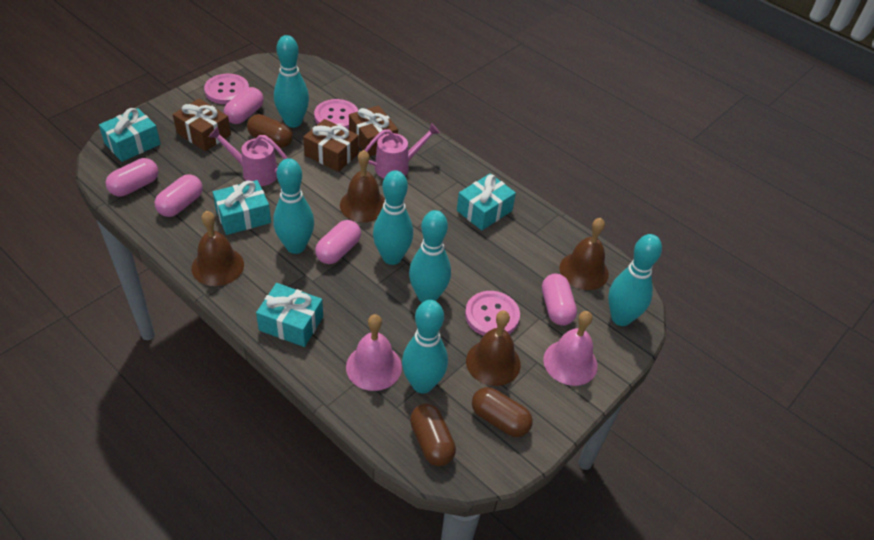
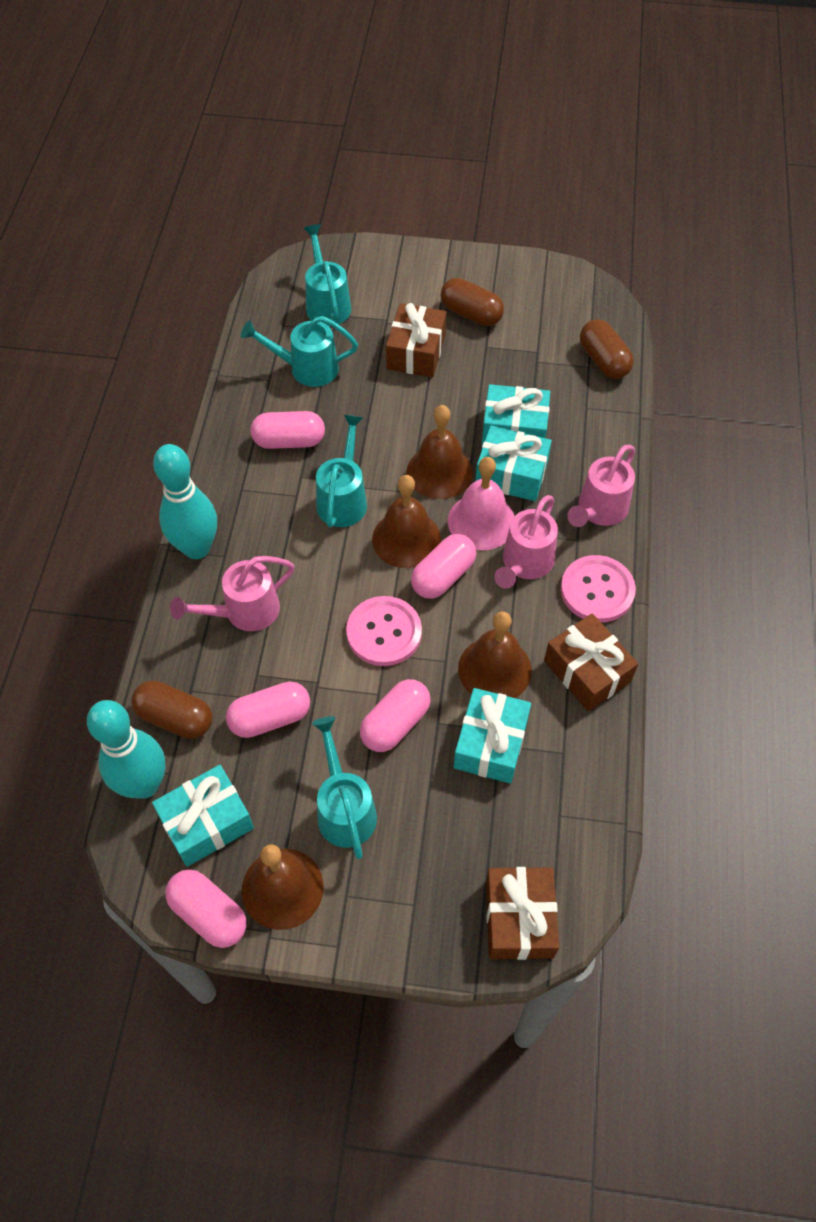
pink bell: [346,314,402,391] [543,311,598,386] = 2 -> [448,457,514,550] = 1
pink button: [204,74,249,104] [314,99,358,129] [465,291,520,336] = 3 -> [346,596,422,666] [561,555,636,622] = 2
pink watering can: [208,126,287,186] [365,123,440,178] = 2 -> [170,556,295,631] [494,495,558,588] [567,445,635,527] = 3
turquoise bowling pin: [273,158,314,254] [274,35,309,128] [373,170,413,265] [402,300,448,394] [409,210,451,302] [608,234,662,326] = 6 -> [87,700,166,799] [153,444,217,559] = 2
turquoise watering can: none = 0 -> [241,316,358,387] [303,225,351,326] [312,716,377,859] [316,415,367,528] = 4

